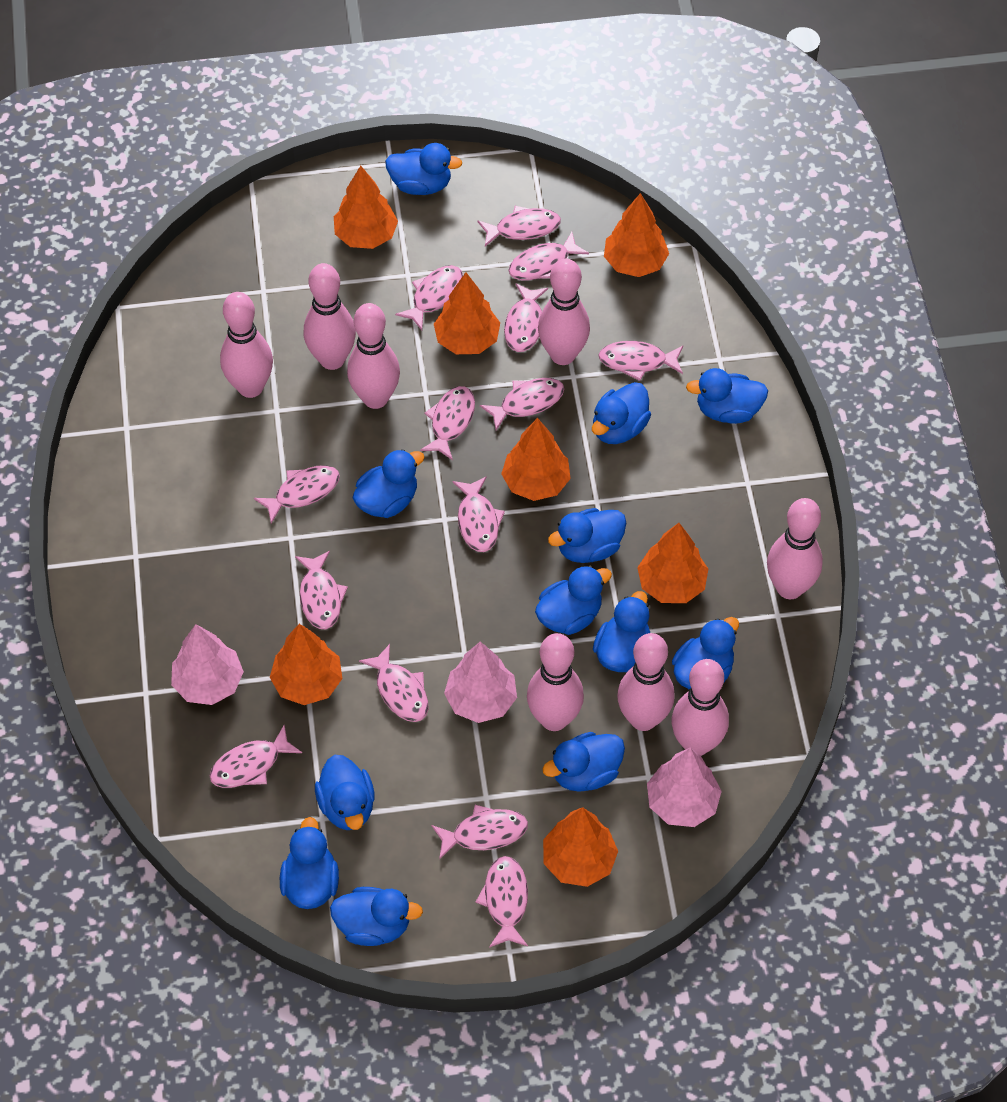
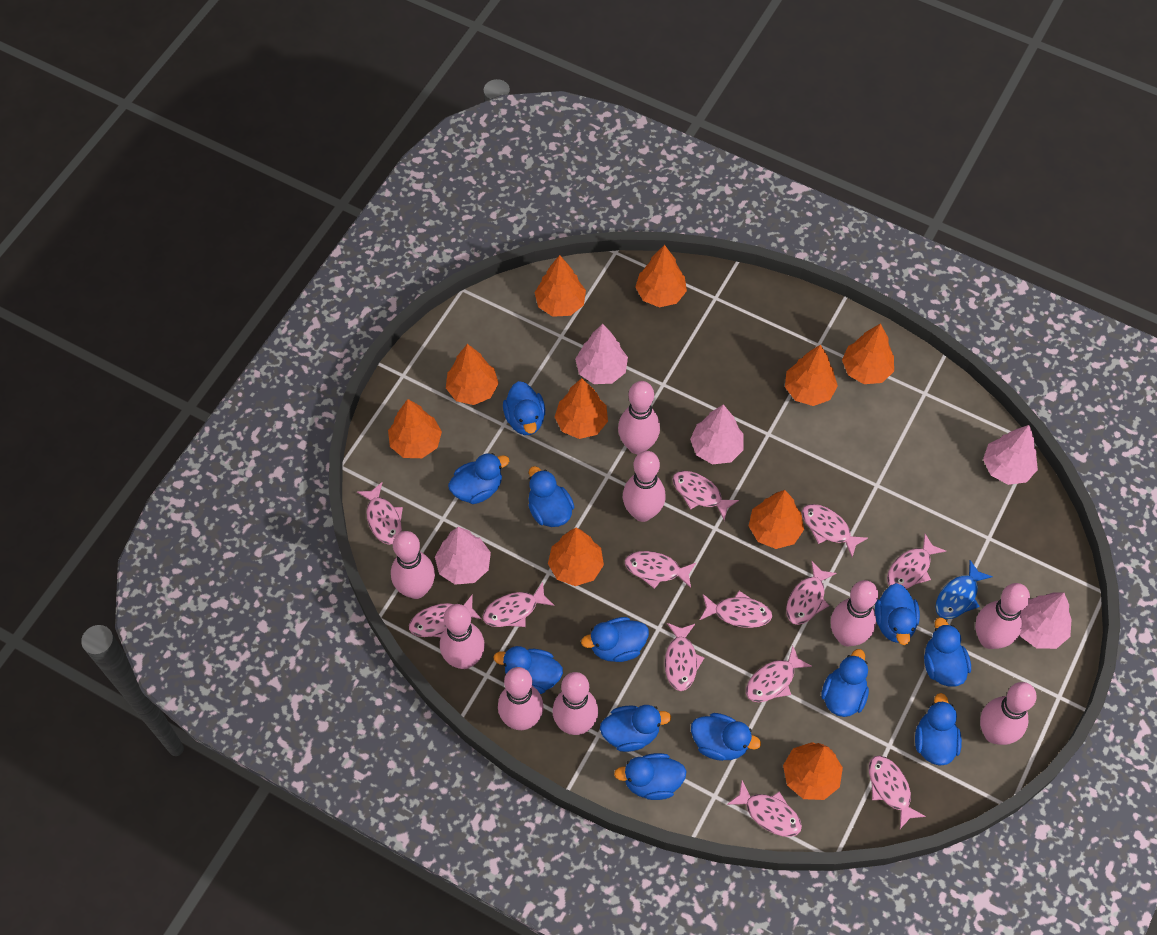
blue fish: none = 0 -> [936,560,993,619] = 1
orange tree: [270,624,342,705] [334,166,398,249] [434,272,500,354] [501,418,571,501] [543,807,618,887] [604,193,669,277] [637,523,708,603] = 7 -> [388,399,442,458] [446,344,499,405] [534,255,586,317] [548,528,604,586] [555,378,608,439] [635,245,687,308] [749,490,804,549] [783,742,843,800] [785,344,838,406] [842,323,894,384] = 10
pink bowling pin: [220,292,273,398] [304,263,356,370] [347,303,400,409] [527,633,584,731] [538,259,590,365] [617,633,675,731] [671,659,729,756] [767,498,823,599] = 8 -> [391,531,435,599] [440,604,485,669] [498,667,544,730] [552,672,598,735] [618,381,660,454] [623,451,666,522] [831,580,878,646] [975,583,1030,649] [980,682,1037,745] = 9
pink fish: [210,725,302,788] [254,465,340,524] [295,551,348,629] [359,644,428,722] [395,265,463,330] [420,386,475,460] [431,805,528,860] [452,476,505,552] [476,856,528,948] [478,206,561,246] [480,378,564,430] [504,283,548,352] [508,232,589,281] [598,341,683,381] = 14 -> [357,482,403,545] [409,594,482,638] [483,582,555,627] [625,551,696,589] [665,623,704,691] [672,471,739,521] [700,591,772,628] [727,781,802,837] [746,646,812,702] [786,560,837,625] [802,504,868,557] [869,755,926,829] [887,534,946,589] = 13
pink tree: [171,624,244,705] [444,642,517,723] [647,747,722,827] = 3 -> [435,527,491,585] [575,324,628,384] [690,404,744,464] [983,425,1038,485] [1020,593,1072,649] = 5

